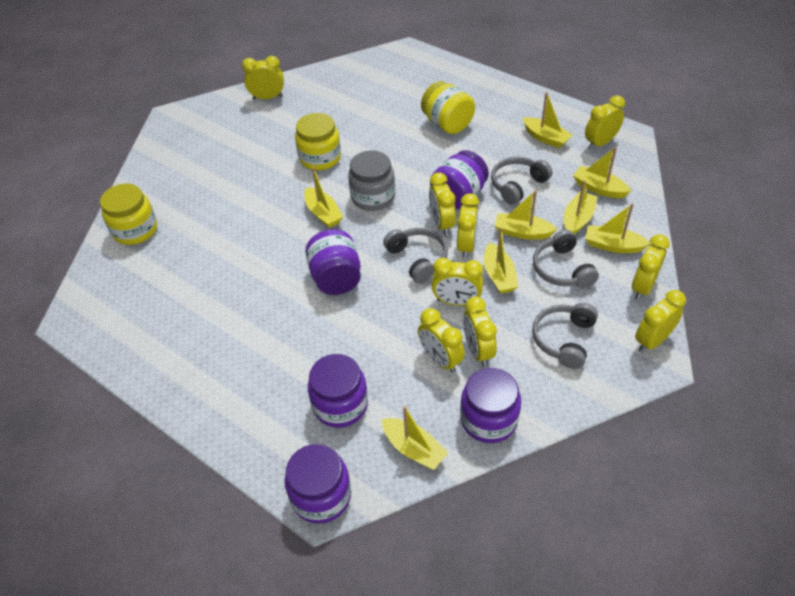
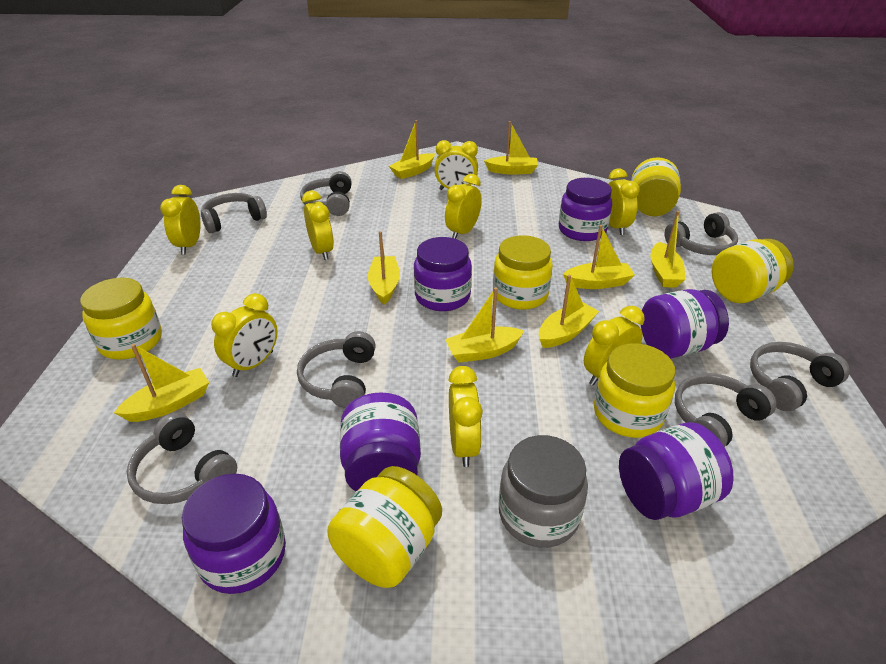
grey headphones: [383,228,448,283] [491,157,553,205] [532,303,598,369] [533,230,599,288] = 4 -> [127,413,237,504] [201,193,267,233] [297,331,376,409] [300,171,352,216] [665,212,738,255] [675,373,777,447] [750,342,850,411] = 7
purple jar: [285,444,351,524] [305,229,361,295] [308,354,368,428] [430,150,489,209] [460,368,521,443] = 5 -> [182,473,286,594] [340,392,421,492] [414,237,472,311] [559,178,612,241] [619,422,733,520] [641,289,729,359] = 6
yellow clock: [242,56,284,100] [418,308,465,373] [429,172,456,236] [431,258,483,306] [457,193,479,258] [463,297,497,366] [585,95,625,150] [632,234,670,300] [635,290,686,352] = 9 -> [160,185,200,255] [211,293,278,377] [302,191,334,260] [434,140,478,190] [445,174,482,239] [448,366,483,467] [584,306,645,386] [608,168,640,235] = 8
yellow jar: [100,184,157,245] [295,113,341,170] [421,81,475,134] = 3 -> [80,278,162,360] [327,466,442,588] [493,235,553,310] [594,343,675,438] [631,157,681,216] [712,239,794,303] = 6

